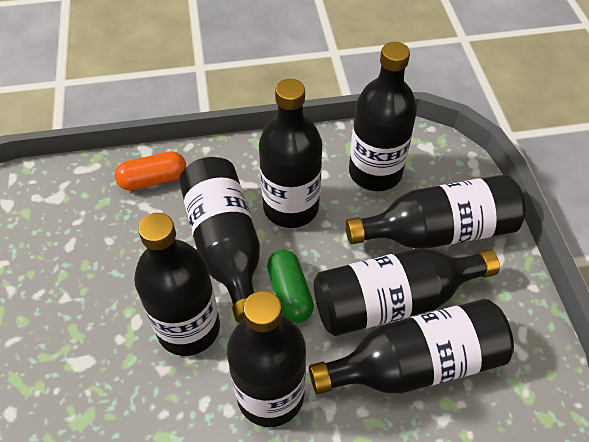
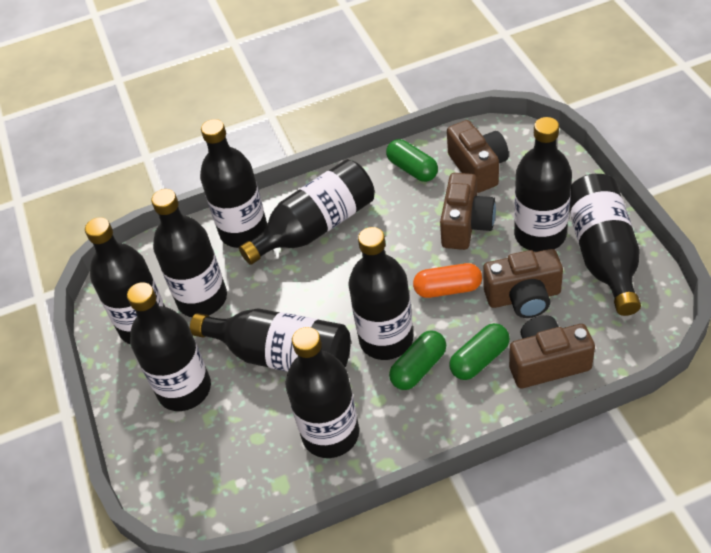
black bottle: [134,213,220,356] [179,157,260,323] [227,291,306,427] [259,79,322,228] [309,299,514,394] [314,248,500,336] [345,174,526,249] [349,42,417,191] = 8 -> [85,217,165,344] [127,282,211,411] [151,189,227,317] [190,309,351,372] [200,119,267,248] [239,159,375,265] [286,327,359,458] [348,227,413,360] [514,117,572,252] [569,174,641,316] = 10
brown camera: none = 0 -> [440,173,496,250] [447,120,509,193] [483,249,563,318] [509,315,595,388] = 4
green capsule: [267,250,314,323] = 1 -> [386,139,438,182] [389,331,446,390] [449,323,510,380] = 3

